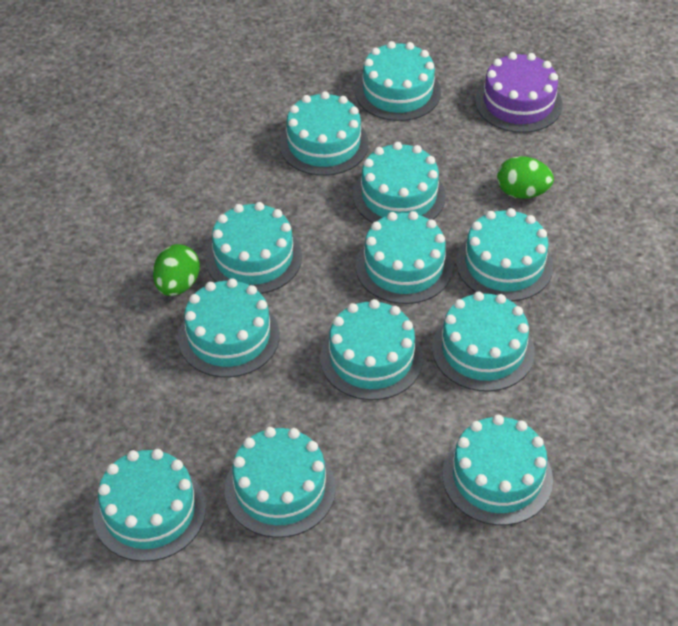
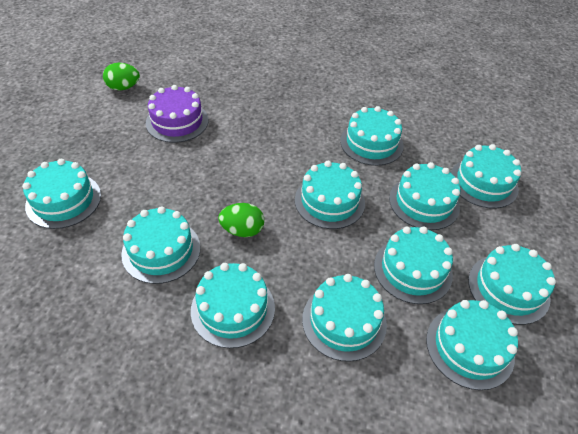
turquoise cake: [93,449,206,562] [178,278,280,377] [205,202,302,294] [225,427,336,538] [279,91,369,176] [320,299,423,400] [353,142,446,223] [355,41,441,121] [355,211,453,304] [432,291,535,392] [442,415,553,525] [456,208,553,301] = 12 -> [22,159,101,229] [121,206,200,284] [191,263,275,348] [295,161,365,229] [302,274,387,362] [340,106,404,166] [374,226,453,304] [389,162,460,230] [426,300,518,390] [451,144,521,209] [468,244,556,325] = 11

